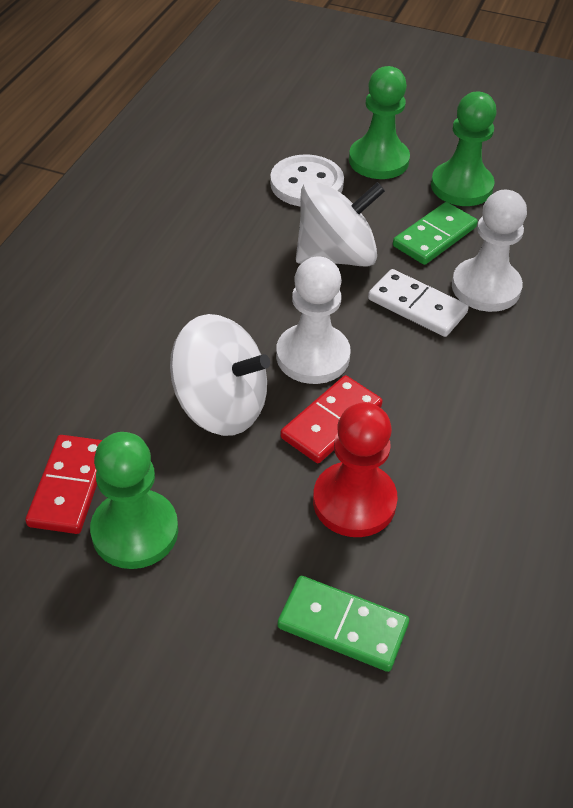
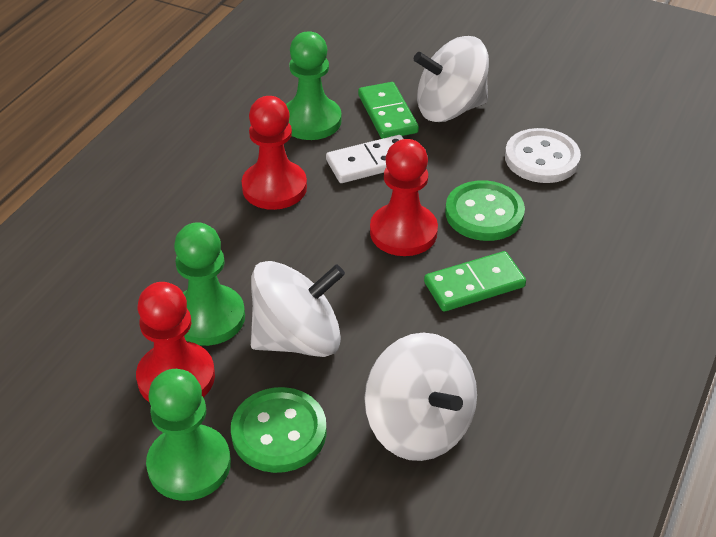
green button: none = 0 -> [231,387,327,473] [445,180,525,241] = 2
red domino: [25,435,102,534] [280,375,383,463] = 2 -> none = 0
red pawn: [313,402,398,537] = 1 -> [136,282,215,402] [242,96,307,210] [370,139,438,256] = 3
white pawn: [276,257,351,384] [452,190,527,312] = 2 -> none = 0
white spinning top: [170,314,270,436] [296,181,385,267] = 2 -> [251,261,345,357] [364,333,477,461] [414,36,489,122] = 3

